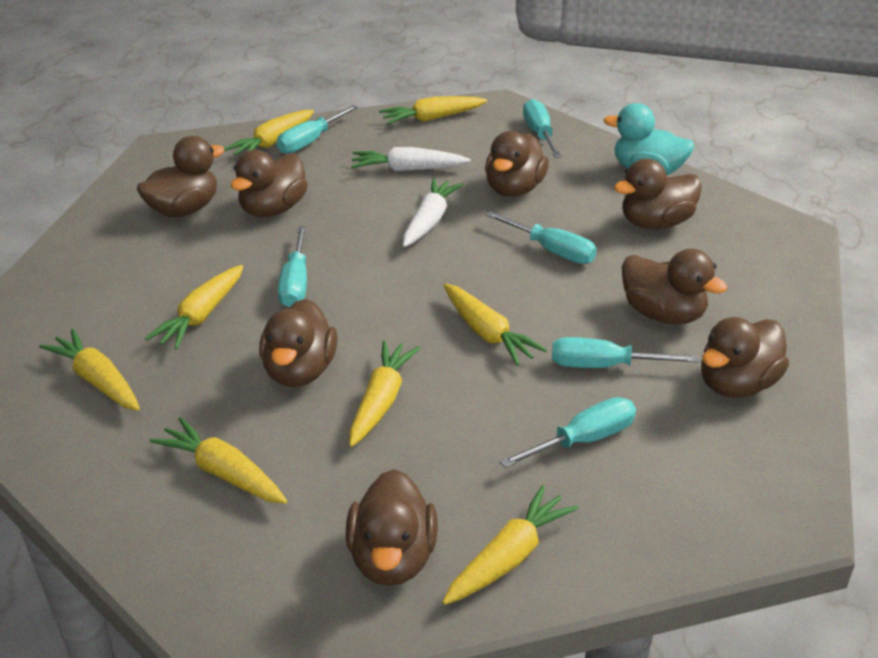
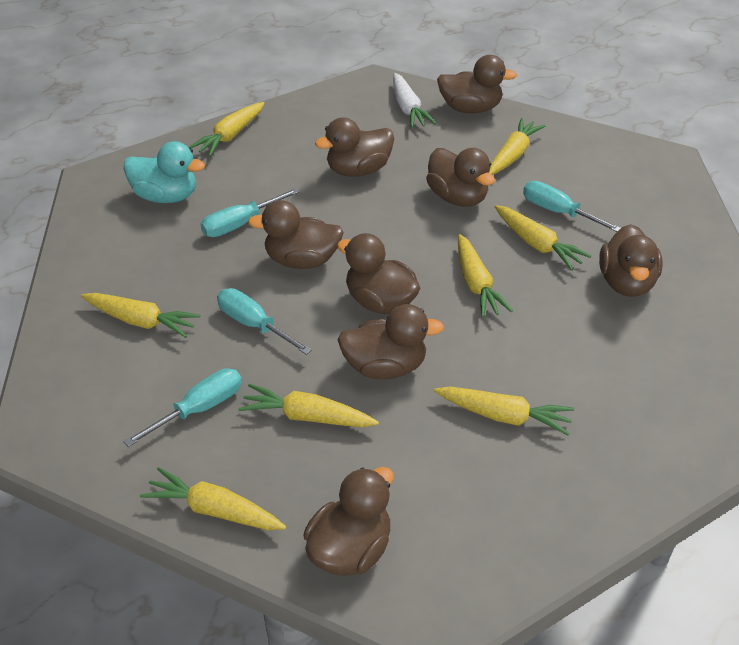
turquoise screwdriver: [277,105,358,154] [278,226,307,307] [485,211,597,264] [499,397,636,468] [523,99,562,158] [552,337,699,368] = 6 -> [123,369,242,447] [201,188,300,237] [217,288,312,355] [523,181,621,232] = 4
white carrot: [351,147,471,172] [403,178,463,247] = 2 -> [393,73,436,128] = 1

